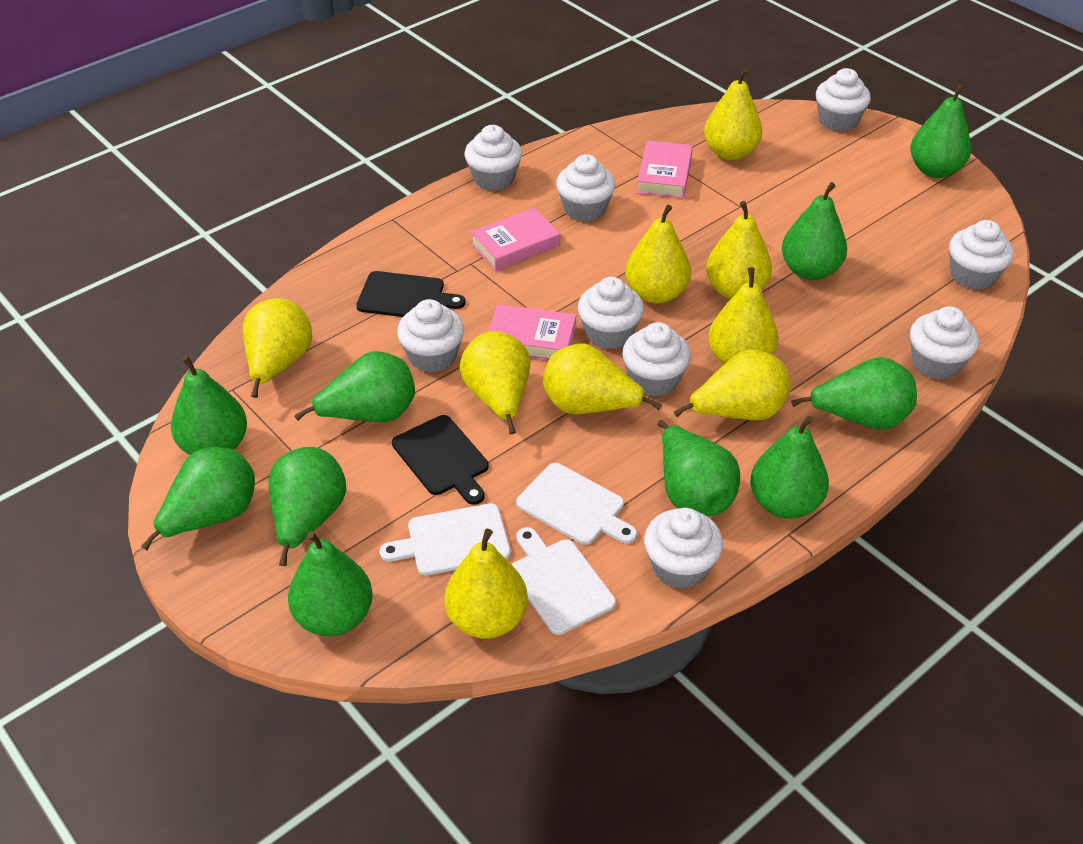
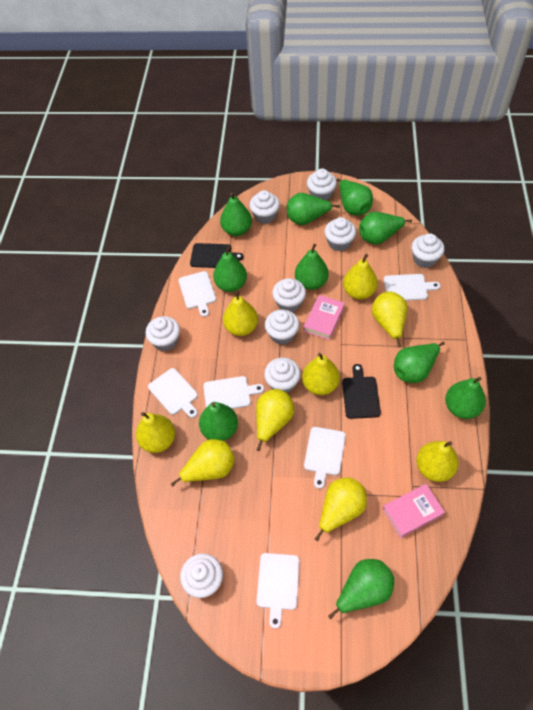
pink book: [470,208,560,271] [488,304,576,361] [637,140,693,198] = 3 -> [304,295,345,340] [383,484,445,538] = 2
white cutting board: [380,503,511,575] [512,527,616,635] [516,463,637,545] = 3 -> [148,368,198,418] [179,271,216,317] [203,376,264,409] [257,553,300,629] [304,427,346,489] [384,274,440,301] = 6

